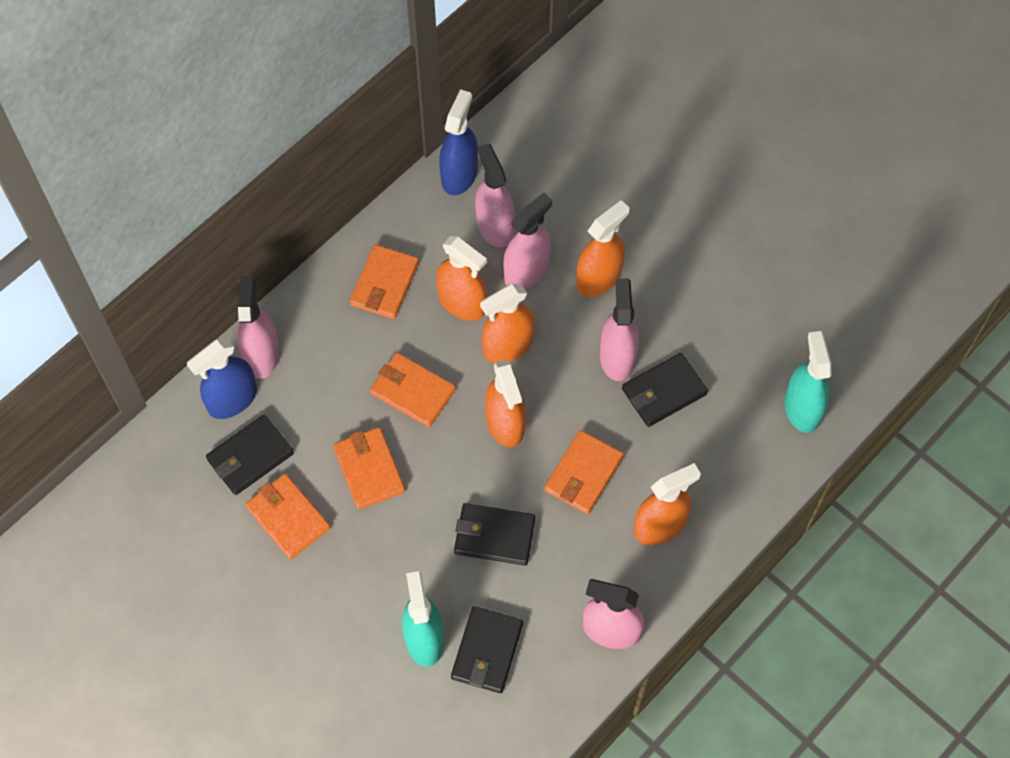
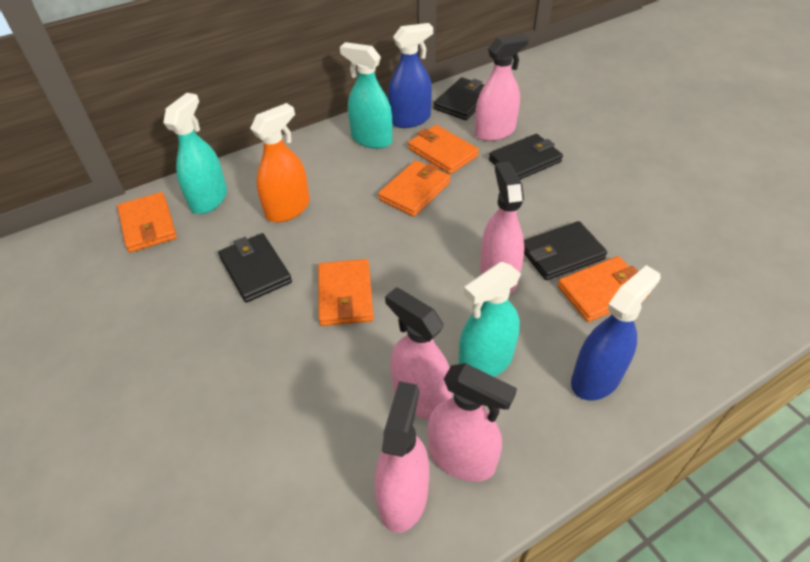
orange spray bottle: [436,236,487,321] [480,284,535,363] [485,359,526,447] [577,200,629,297] [634,463,701,545] = 5 -> [250,103,310,222] = 1
turquoise spray bottle: [402,571,444,667] [784,331,832,433] = 2 -> [163,93,227,214] [340,42,392,149] [459,262,521,377] = 3

